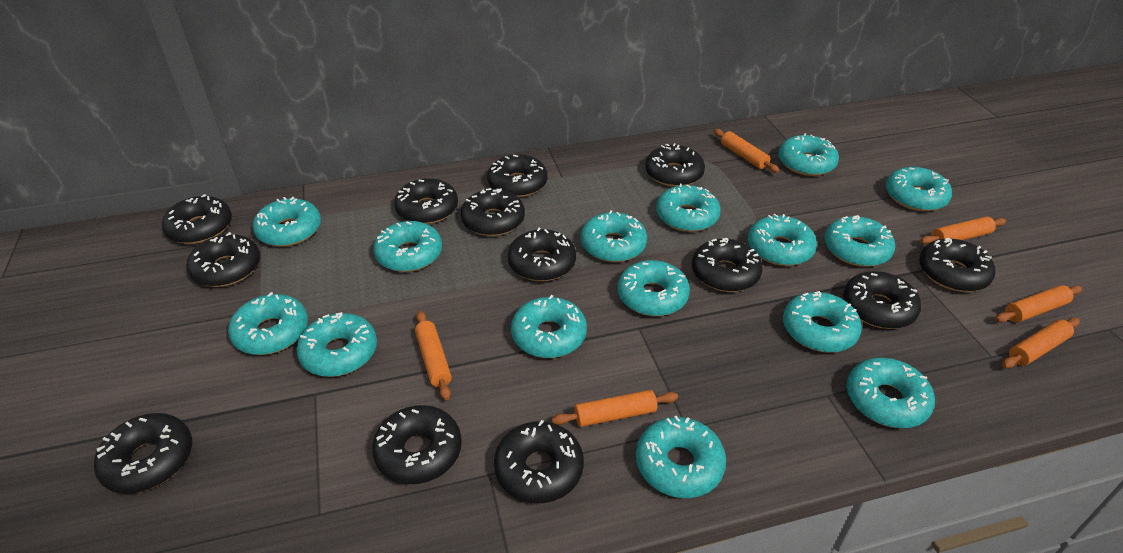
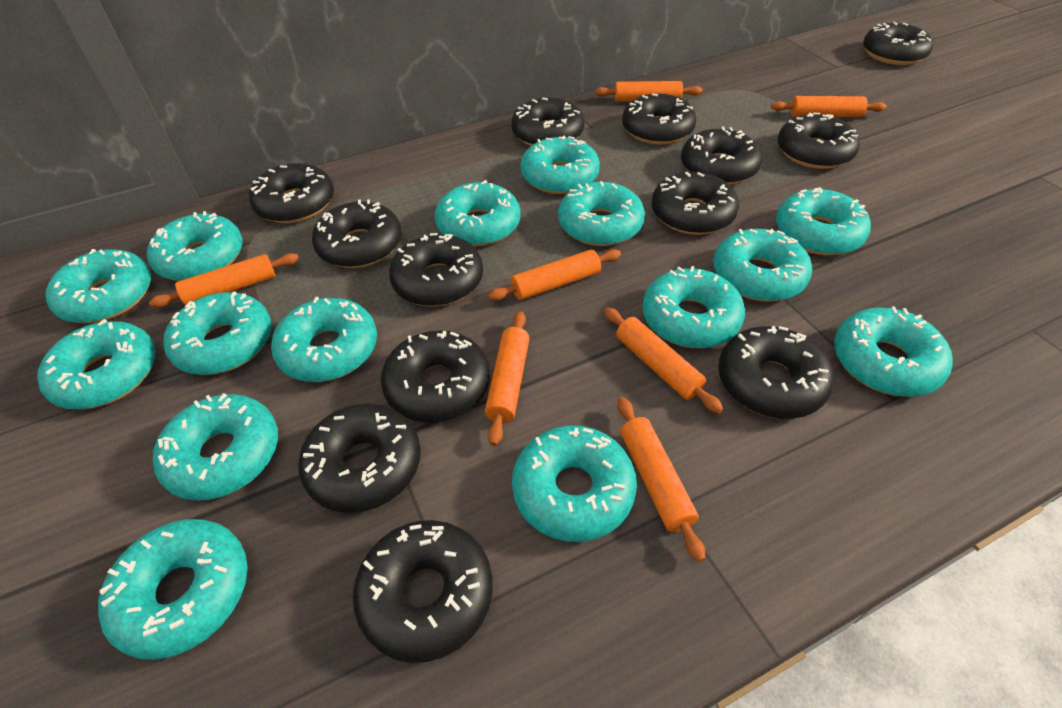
orange rolling pin: [415,311,452,400] [552,390,678,427] [714,129,779,173] [920,216,1006,244] [995,285,1082,323] [1002,318,1080,368] = 6 -> [149,253,299,308] [485,312,530,446] [488,249,621,301] [595,81,703,102] [604,307,723,414] [617,397,705,562] [771,96,887,117] = 7

